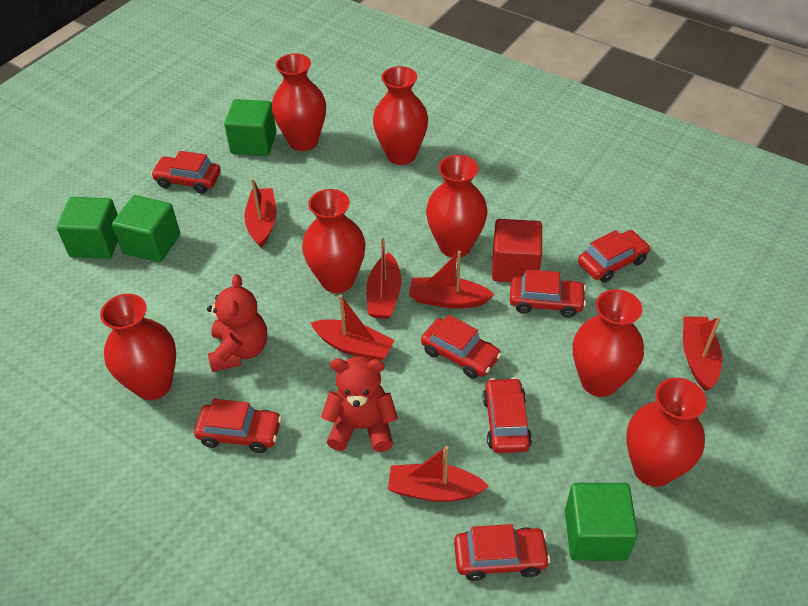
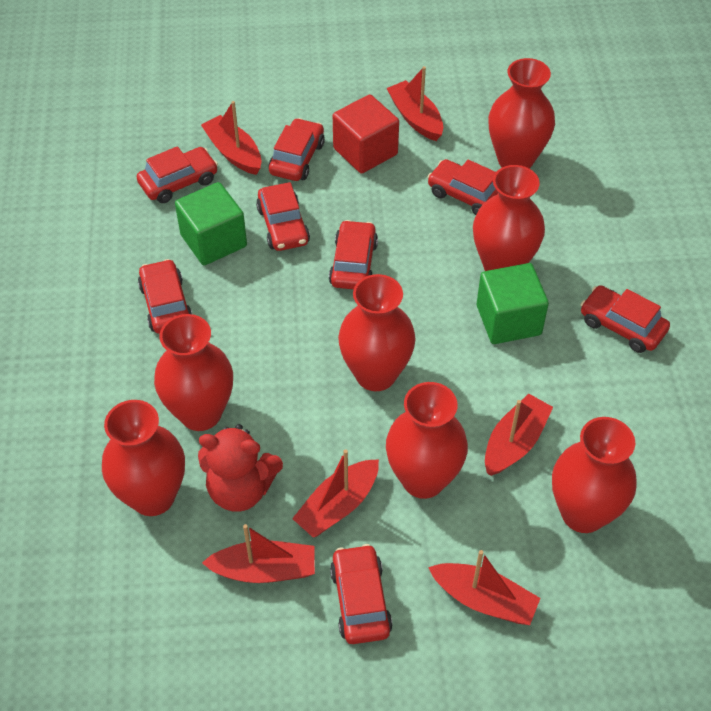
green cube: [56,197,118,259] [112,195,180,263] [224,99,277,156] [565,483,638,561] = 4 -> [175,182,247,265] [477,263,549,344] = 2
red car: [151,151,221,194] [194,399,282,453] [421,315,501,379] [454,524,550,581] [483,377,532,453] [510,269,586,318] [578,230,650,283] = 7 -> [137,146,218,203] [138,259,192,334] [256,182,310,251] [268,118,325,181] [329,220,378,289] [330,544,393,644] [427,159,498,215] [581,285,670,353] = 8
red teddy bear: [207,274,267,372] [321,356,398,452] = 2 -> [198,424,283,512] = 1

